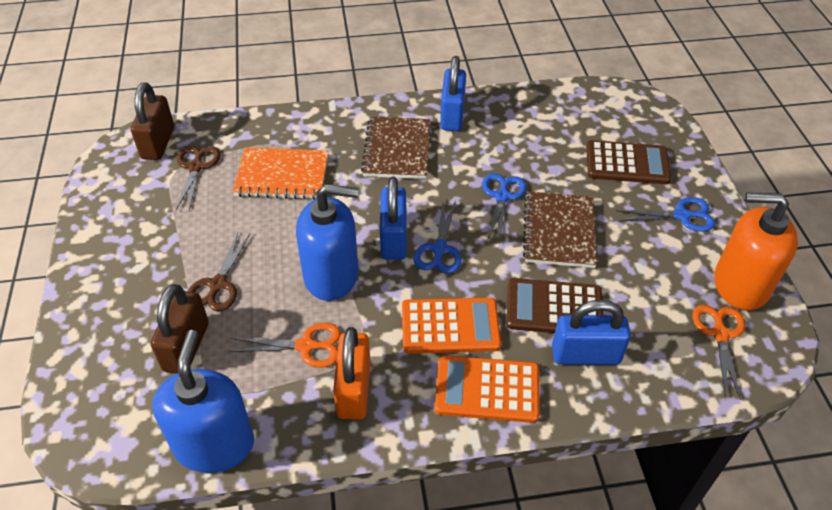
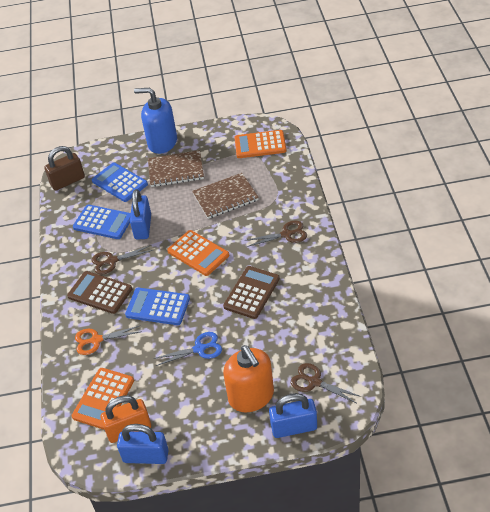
blue calculator: none = 0 -> [73,205,131,239] [92,162,148,202] [125,288,190,325] = 3
blue scissors: [413,200,462,274] [482,173,526,240] [616,197,715,232] = 3 -> [153,332,222,366] = 1
blue soap dispenser: [152,330,254,473] [296,184,359,301] = 2 -> [134,88,177,154] = 1
brown padlock: [131,82,174,160] [150,284,209,374] = 2 -> [44,146,85,191] = 1
brown scissors: [176,146,220,210] [188,233,251,312] = 2 -> [91,245,153,275] [245,221,307,247] [291,363,362,403] = 3
orange calculator: [402,298,501,354] [434,355,540,423] = 2 -> [71,368,134,430] [167,230,229,276] [234,130,286,158] = 3
orange notebook: [232,148,329,200] = 1 -> none = 0
orange scissors: [229,323,341,368] [693,305,745,400] = 2 -> [75,325,142,355] = 1

